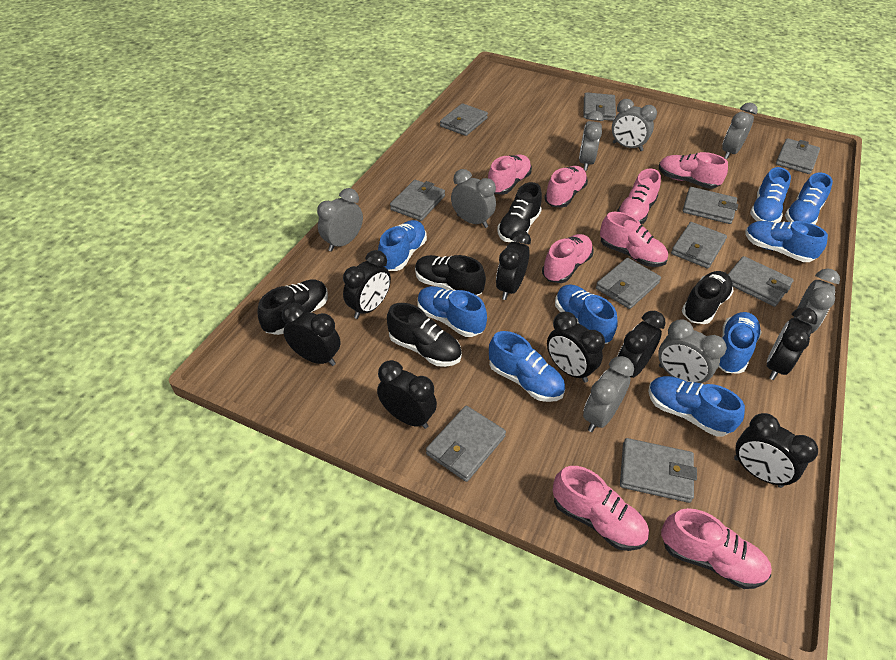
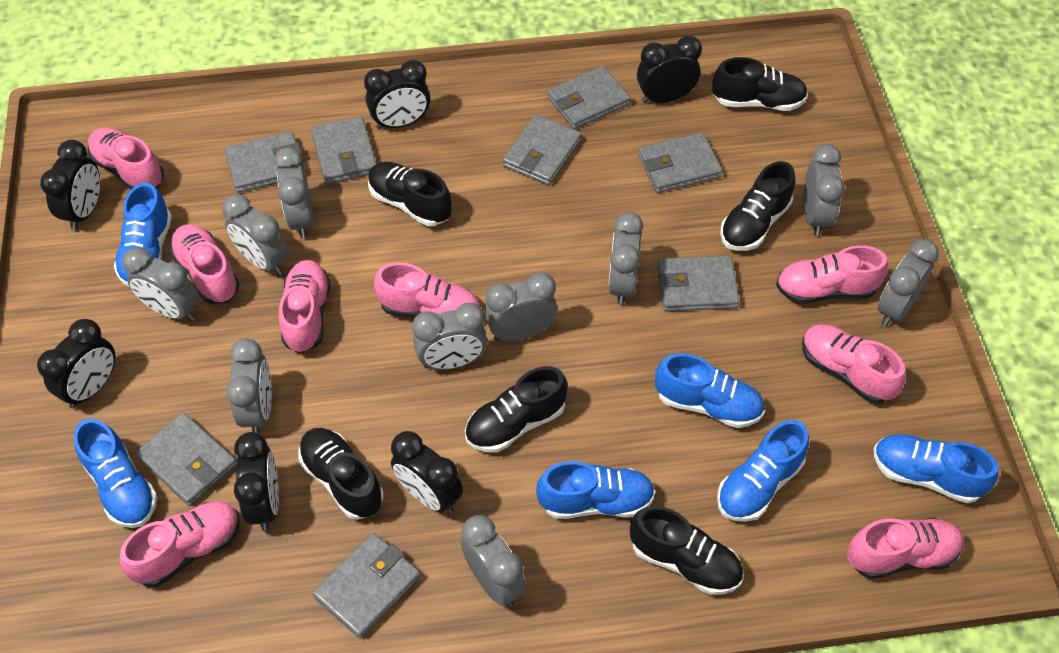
black clock: [282,303,340,366] [343,250,391,319] [377,360,437,429] [496,230,531,300] [547,312,605,383] [617,311,666,378] [734,413,818,488] [767,307,818,380] = 8 -> [37,319,116,409] [40,140,100,231] [234,432,279,530] [364,60,430,130] [391,431,463,514] [637,36,702,103] = 6
black shoe: [258,279,328,335] [387,303,462,367] [415,255,486,296] [497,182,542,242] [682,271,734,324] = 5 -> [298,428,383,520] [368,162,452,226] [465,366,568,453] [630,506,743,595] [712,57,808,111] [720,161,795,251] = 6
blue shoe: [378,220,427,271] [418,286,487,337] [489,331,565,402] [555,285,618,344] [648,376,745,437] [719,312,762,374] [745,221,828,262] [750,167,791,223] [785,172,833,225] = 9 -> [73,419,158,528] [114,183,172,287] [536,461,655,519] [655,353,765,428] [717,420,809,522] [874,434,998,504] = 6
grey clock: [317,188,363,252] [451,169,496,228] [579,111,603,171] [583,356,634,432] [612,99,657,151] [658,319,727,383] [722,103,758,159] [794,268,840,333] = 8 -> [122,247,199,321] [223,194,288,275] [226,338,272,433] [274,147,314,238] [412,303,487,370] [461,515,526,607] [485,272,557,341] [608,212,643,305] [804,144,845,236] [877,239,939,326] = 10
grey wallet: [390,180,445,221] [426,406,506,482] [440,103,488,136] [583,92,616,121] [596,258,661,309] [620,438,697,503] [671,222,727,268] [683,187,738,224] [728,256,794,307] [776,138,820,174] = 10 -> [136,413,237,506] [225,131,303,193] [311,116,377,184] [313,533,420,639] [503,115,581,185] [547,66,631,129] [638,132,722,193] [657,255,740,311] = 8

